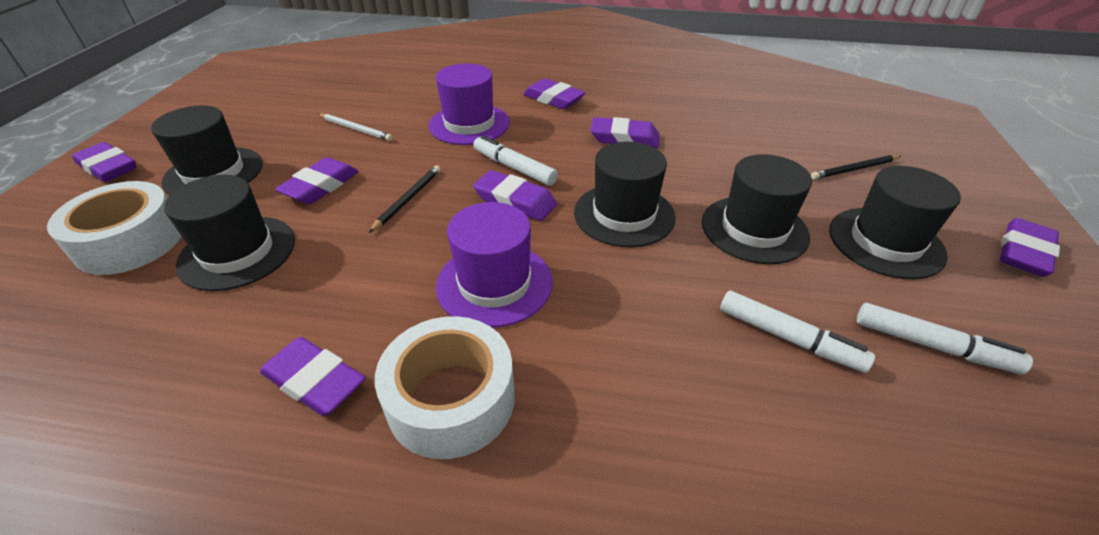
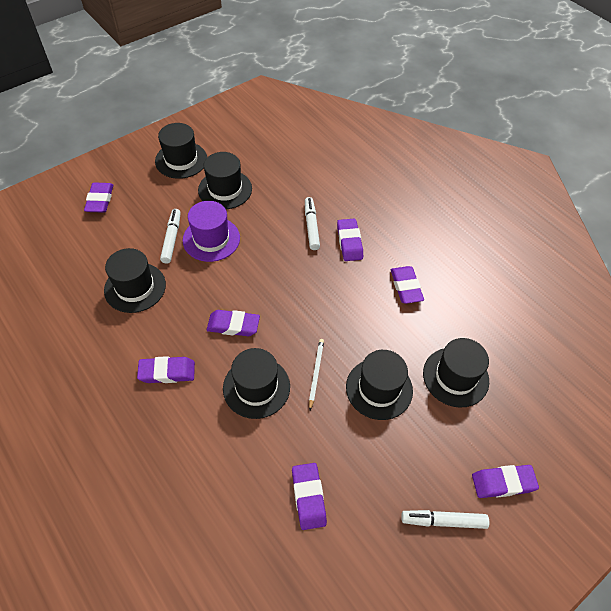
black hat: [151,105,263,195] [164,175,295,291] [574,142,676,247] [702,154,812,264] [829,166,961,279] = 5 -> [104,248,166,313] [155,123,207,179] [198,152,252,209] [223,348,290,419] [346,350,413,420] [423,338,489,408] = 6
black pencil: [369,166,441,233] [811,155,901,180] = 2 -> none = 0
purple hat: [429,63,510,145] [436,202,553,328] = 2 -> [183,201,240,262] = 1
white tape: [47,181,181,275] [375,316,515,459] = 2 -> none = 0

